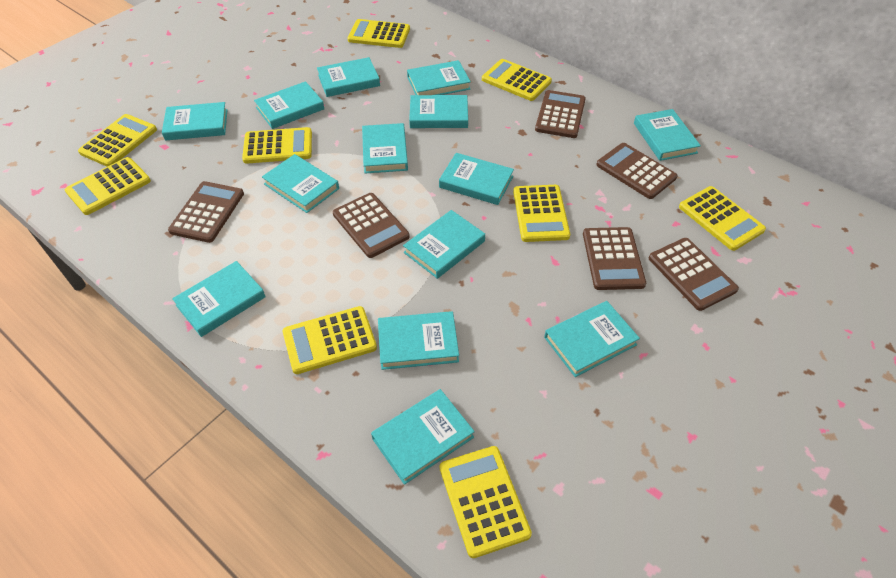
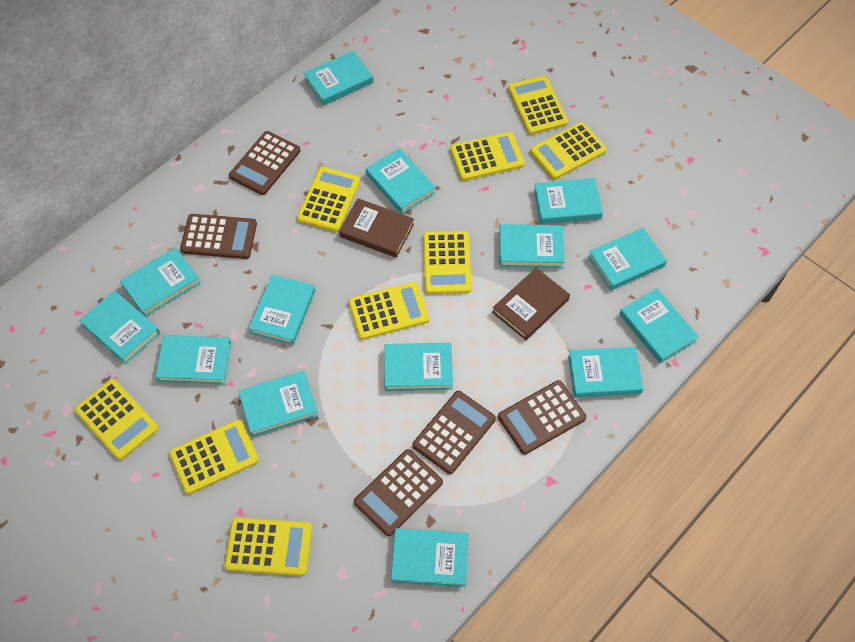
brown book: none = 0 -> [339,198,414,258] [492,268,570,340] = 2
brown calculator: [168,181,244,243] [333,193,410,258] [535,90,586,138] [583,227,646,290] [596,143,677,199] [649,238,739,311] = 6 -> [180,214,257,259] [229,131,301,195] [354,449,443,536] [412,391,496,474] [498,380,586,455] = 5

